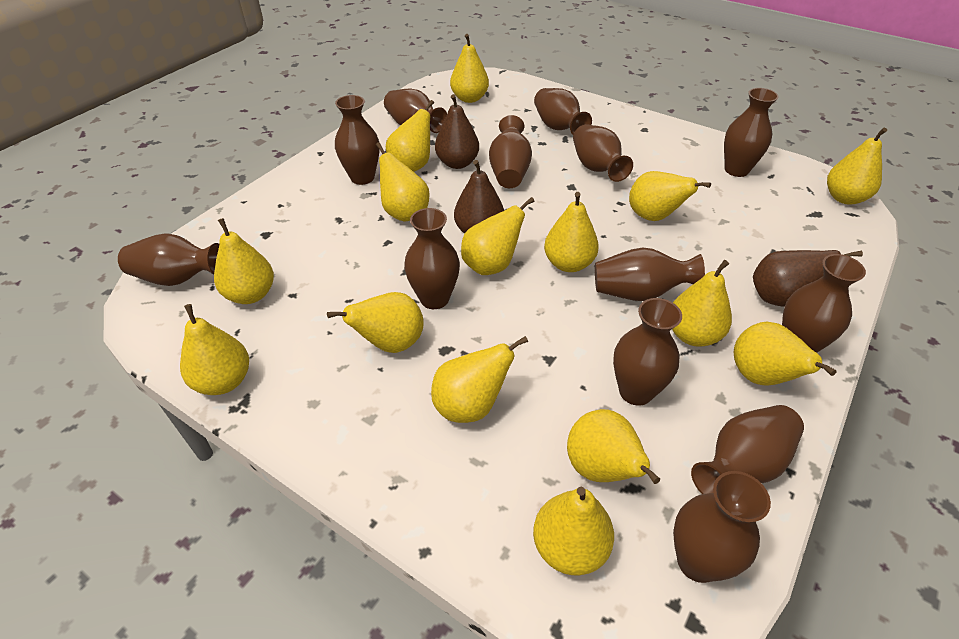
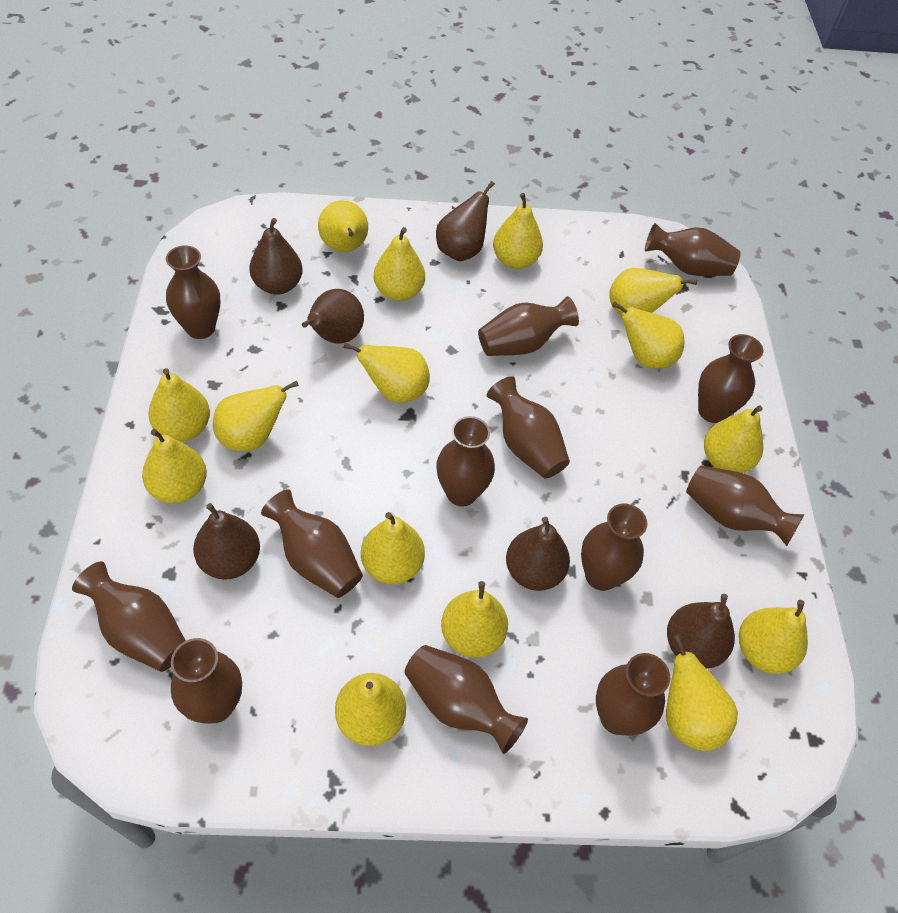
brown pear: [435,94,479,169] [454,160,504,234] [753,250,863,307] = 3 -> [193,503,260,580] [249,218,303,295] [302,289,364,343] [436,181,495,261] [506,517,570,591] [667,594,735,669] = 6

